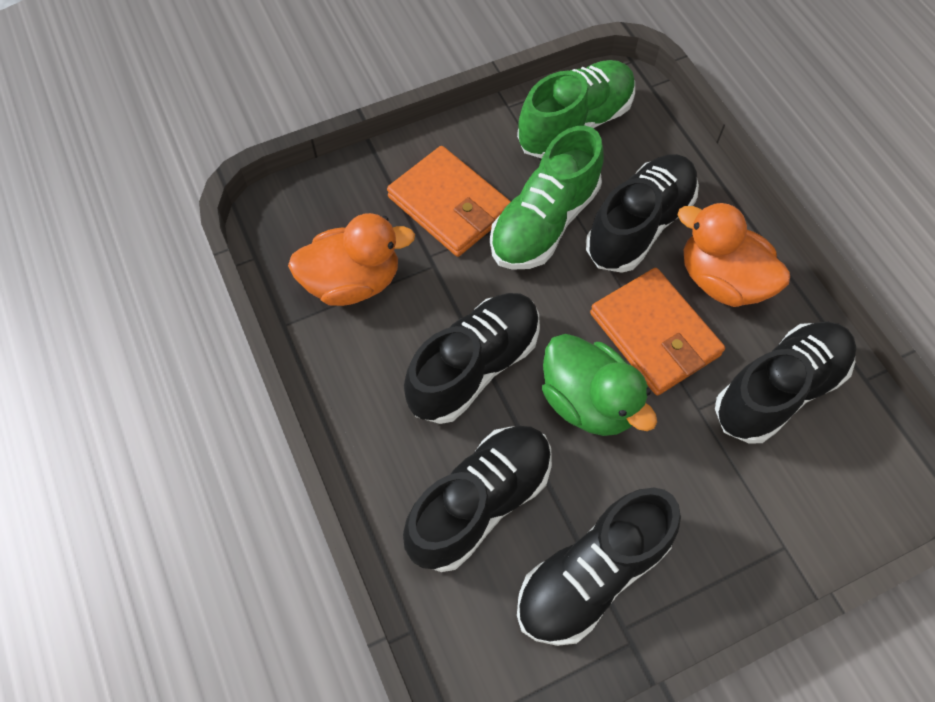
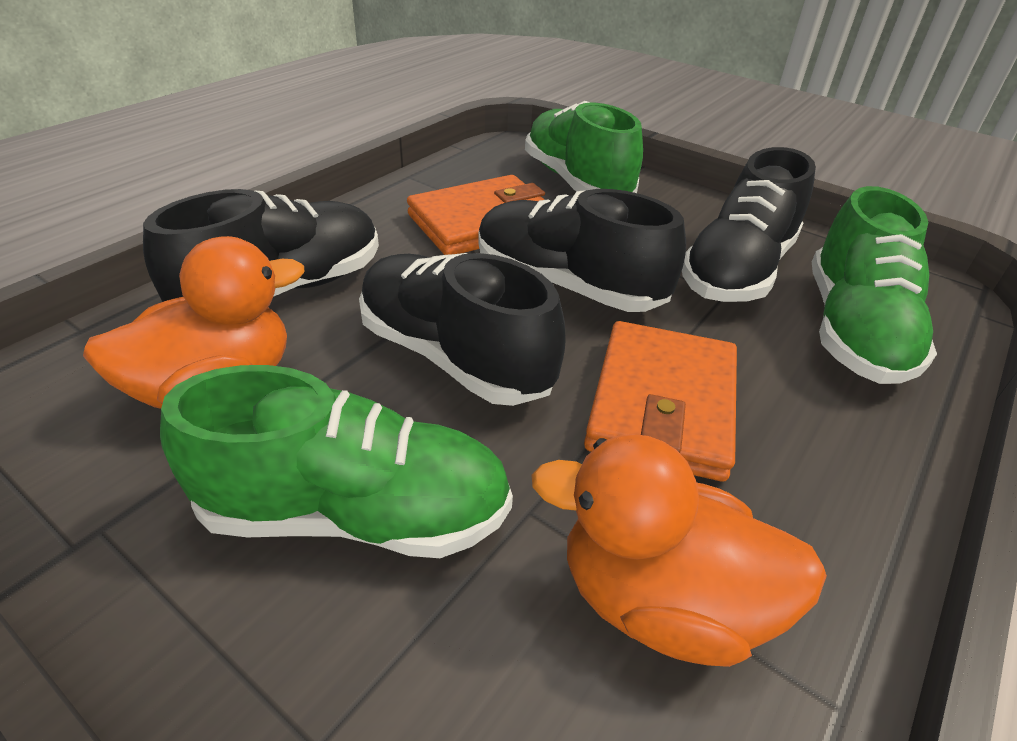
black shoe: [403,426,552,572] [404,293,540,424] [517,488,681,646] [586,154,699,273] [715,322,856,444] = 5 -> [143,189,379,302] [359,253,566,406] [478,189,686,312] [682,147,816,302] = 4
green duck: [542,334,657,436] = 1 -> none = 0
green shoe: [490,126,604,270] [517,60,635,159] = 2 -> [160,365,513,558] [525,101,643,193] [812,186,937,384] = 3

